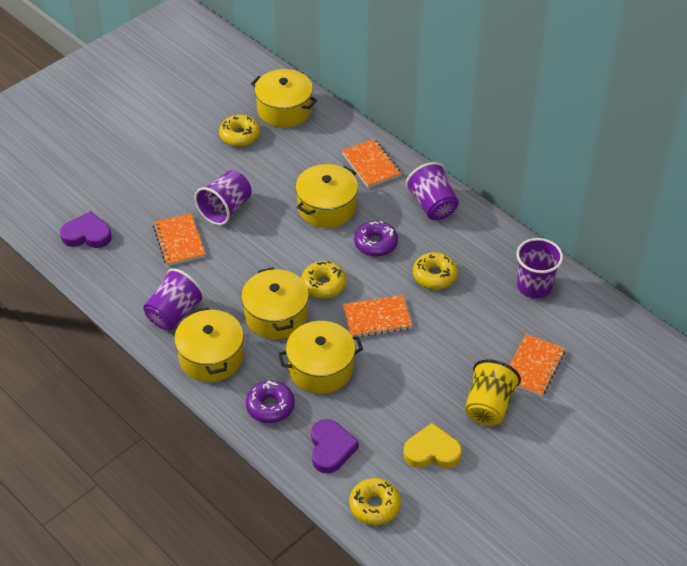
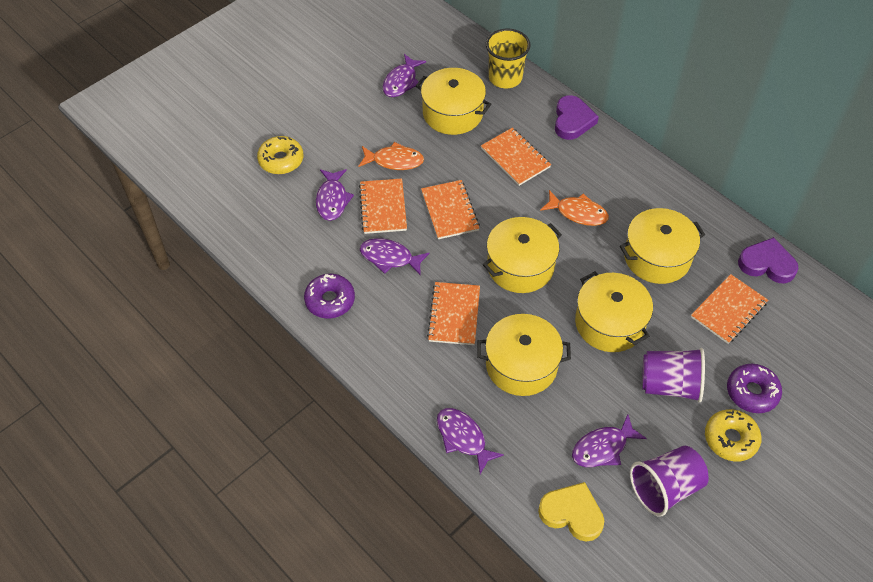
orange fish: none = 0 -> [359,142,424,170] [540,190,609,226] = 2
orange notebook: [153,213,206,266] [342,139,401,188] [343,295,412,337] [509,334,565,396] = 4 -> [359,178,407,234] [421,180,480,239] [427,282,480,345] [481,128,551,186] [691,274,768,344] = 5
purple cup: [143,268,205,330] [194,170,252,225] [406,162,459,220] [516,238,563,299] = 4 -> [630,446,709,516] [642,348,705,402] = 2
purple fish: none = 0 -> [316,169,354,221] [360,238,430,276] [383,54,426,97] [437,408,504,474] [572,414,647,467] = 5
yellow donut: [219,115,260,147] [301,261,346,299] [349,478,401,525] [413,252,458,289] = 4 -> [257,136,304,174] [705,409,762,462] = 2

